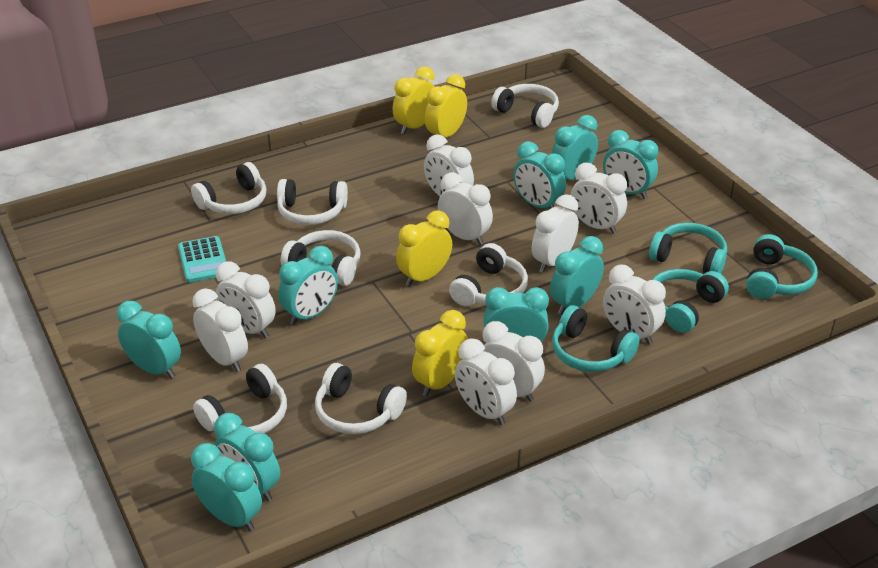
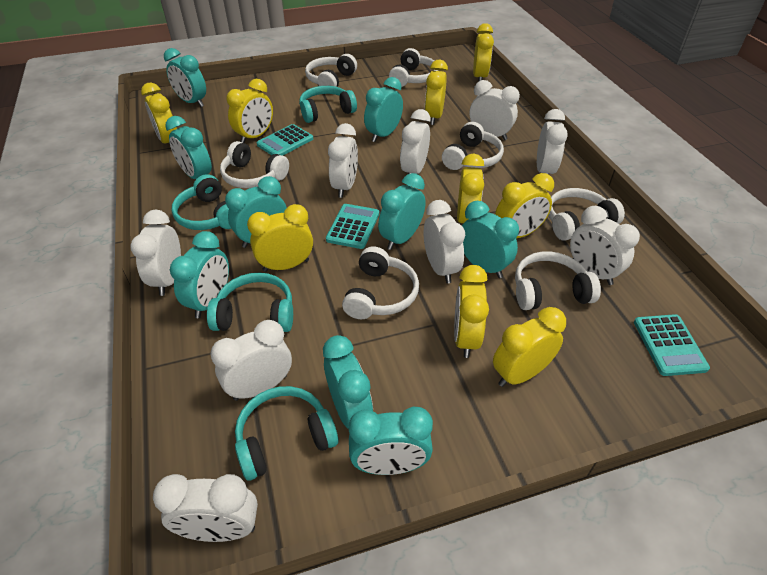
turquoise calculator: [178,236,226,283] = 1 -> [257,124,313,156] [326,204,379,249] [634,314,710,376] = 3
yellow clock: [393,66,435,134] [396,210,452,287] [412,310,468,396] [425,74,467,137] = 4 -> [141,83,177,145] [227,79,273,143] [247,204,313,272] [425,60,448,125] [454,265,489,358] [457,154,484,223] [473,23,494,81] [493,307,566,387] [495,173,554,238] = 9

